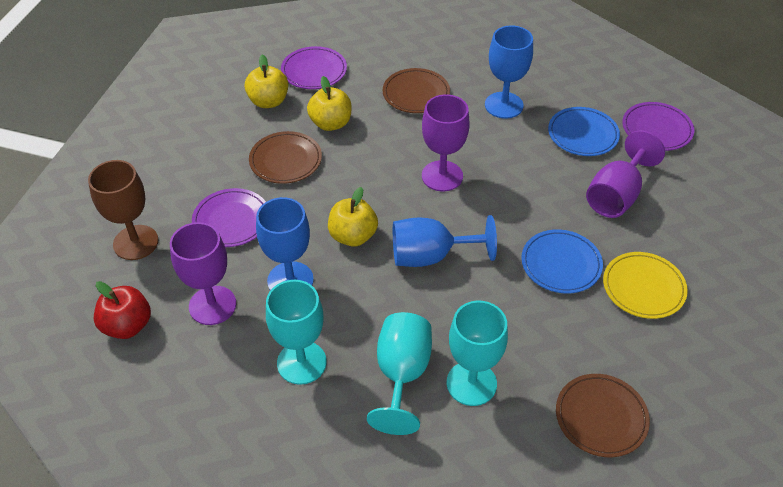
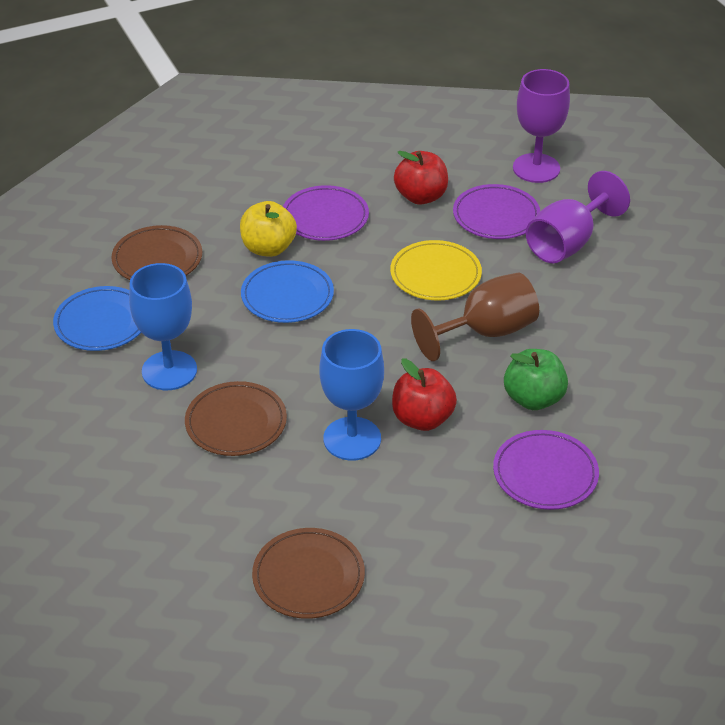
blue goblet: [256,197,314,290] [393,215,497,267] [485,25,533,119] = 3 -> [129,263,197,390] [320,329,384,460] = 2
green apple: none = 0 -> [504,349,568,410] = 1
purple goblet: [170,222,236,325] [422,94,470,191] [586,131,665,218] = 3 -> [513,69,570,183] [526,171,630,263] = 2
red apple: [94,281,151,339] = 1 -> [392,359,457,431] [394,151,448,205] = 2
turquoise goblet: [266,280,327,385] [367,312,432,435] [447,301,508,406] = 3 -> none = 0
yellow apple: [245,54,288,108] [307,76,351,131] [328,187,378,246] = 3 -> [240,201,297,257] = 1

